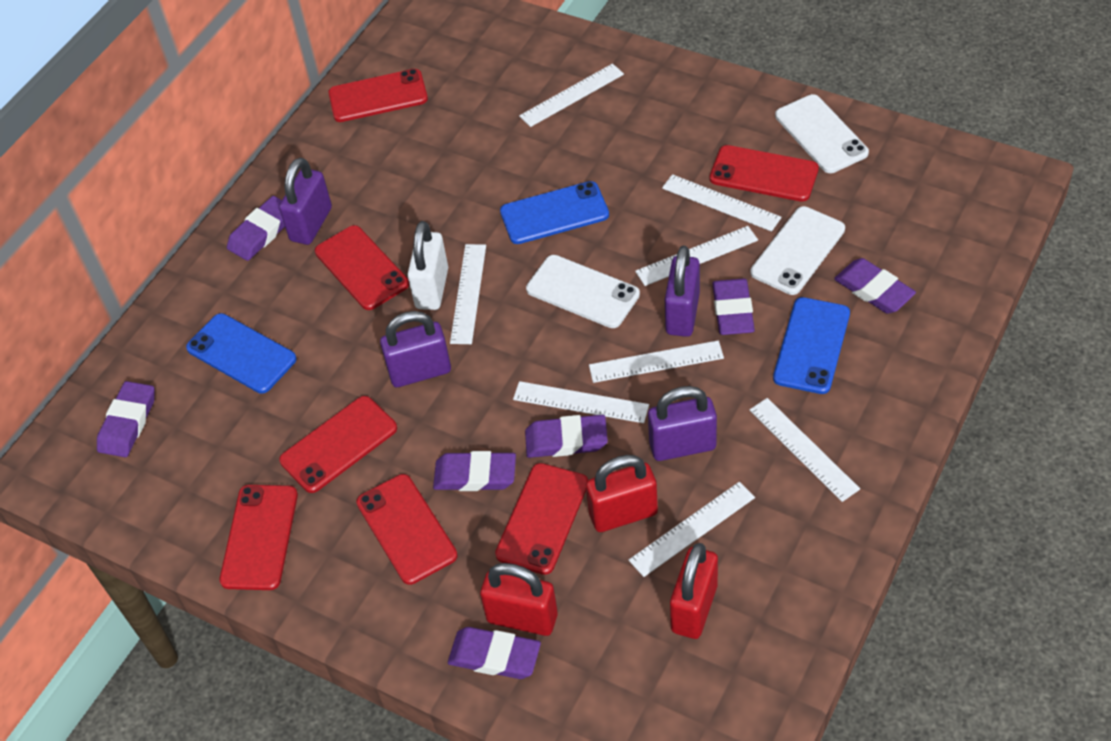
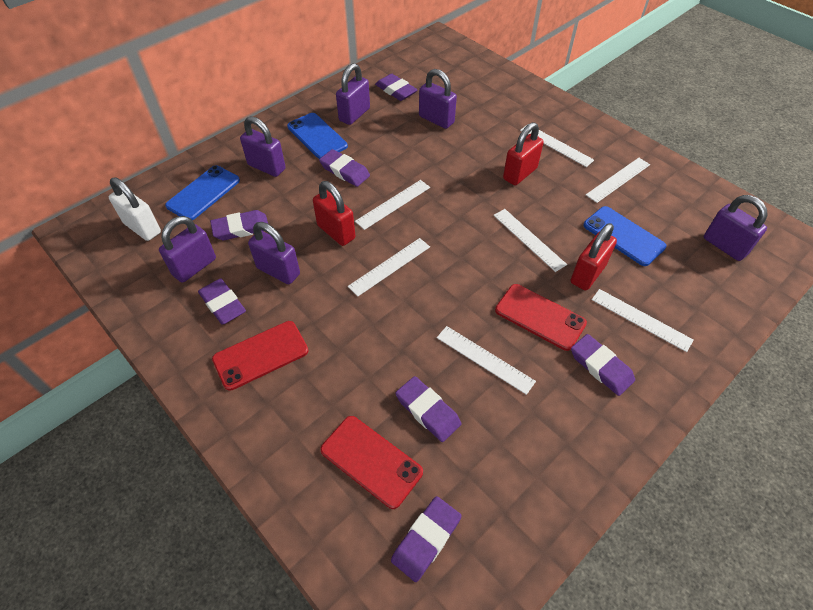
purple padlock: [279,158,332,245] [380,311,451,387] [648,386,717,461] [665,246,700,337] = 4 -> [159,216,216,283] [240,116,286,177] [248,222,300,284] [336,63,370,125] [419,69,457,129] [704,195,768,261] = 6
red phone: [220,485,298,590] [279,396,397,493] [315,225,409,310] [328,69,428,122] [356,474,458,585] [495,463,588,575] [710,145,819,202] = 7 -> [212,321,309,391] [320,416,423,509] [495,284,587,351] = 3
white phone: [526,255,640,328] [750,206,845,295] [775,94,869,173] = 3 -> none = 0
white ruler: [450,244,486,344] [513,381,649,423] [519,64,624,127] [589,340,724,383] [629,482,755,577] [635,226,758,286] [662,174,782,232] [750,398,860,502] = 8 -> [348,238,430,296] [355,180,430,230] [437,326,536,395] [493,209,567,272] [520,124,594,167] [586,158,650,203] [592,289,694,352] = 7

